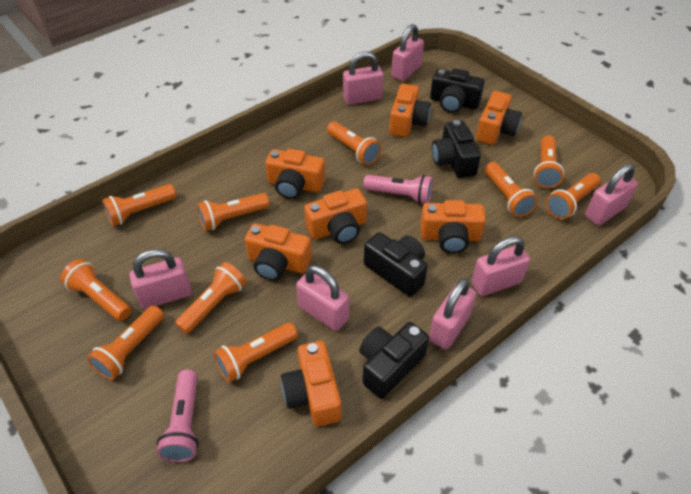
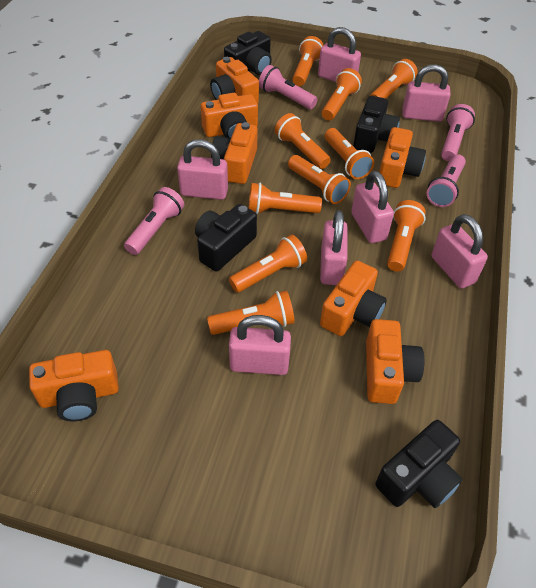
pink flashlight: [157,370,199,462] [363,175,433,204] = 2 -> [124,187,184,255] [259,65,317,109] [427,154,466,207] [441,104,475,161] = 4

